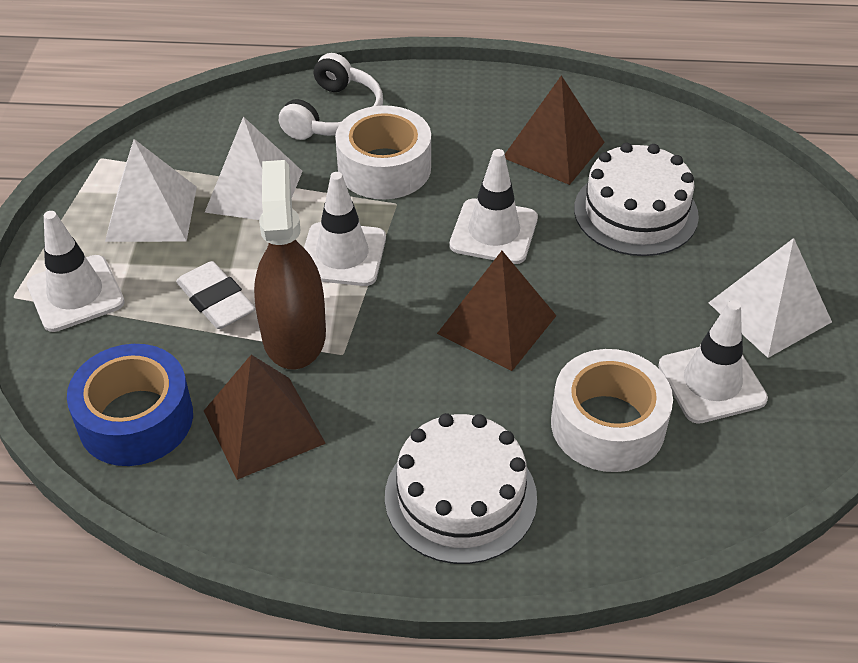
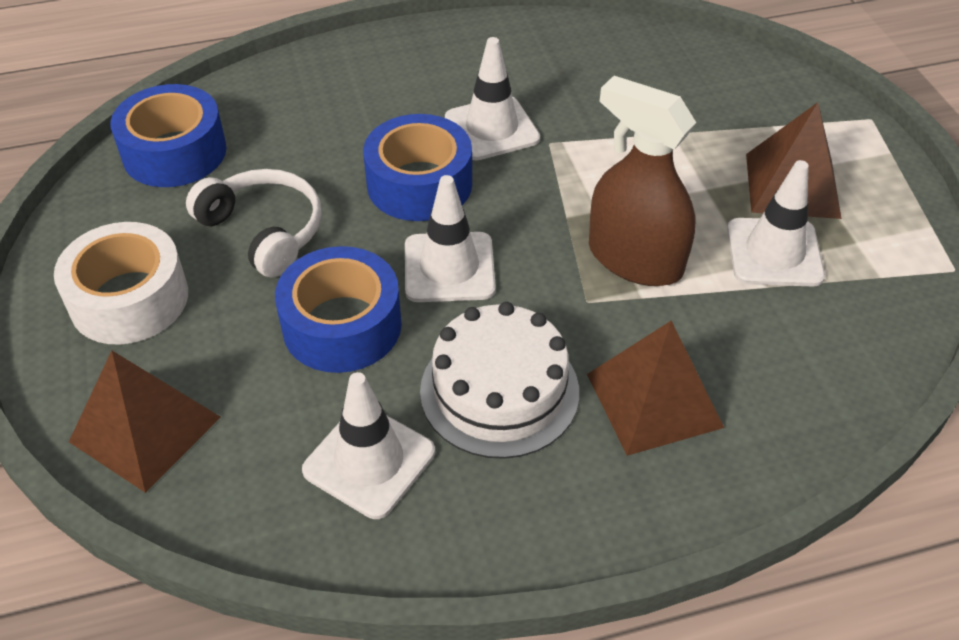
blue tape: [67,344,193,466] = 1 -> [110,84,226,187] [275,246,402,373] [363,114,472,221] = 3
white cake: [385,413,537,564] [574,143,699,256] = 2 -> [420,302,579,459] = 1
white eraser: [176,261,256,329] = 1 -> none = 0
white pyramid: [105,139,197,242] [205,117,303,220] [708,238,832,358] = 3 -> none = 0
white tape: [335,105,431,199] [551,349,673,472] = 2 -> [54,222,188,344] = 1

